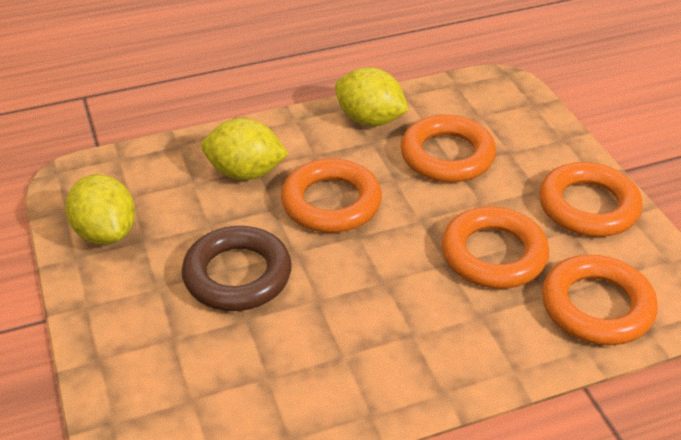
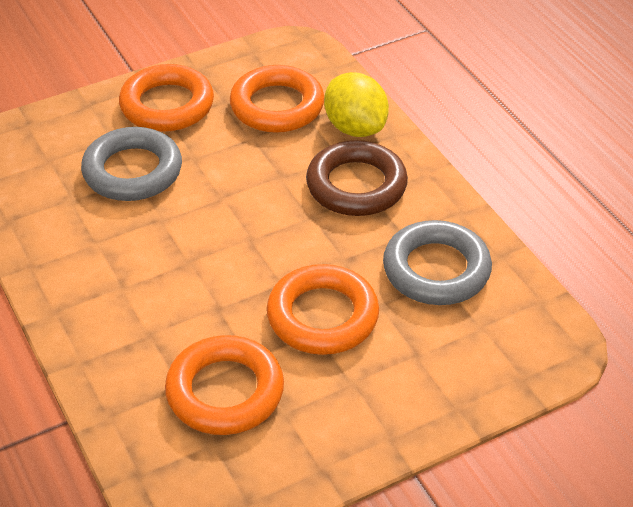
grey ring: none = 0 -> [81,127,182,201] [383,220,492,305] = 2
orange ring: [281,158,382,233] [400,115,496,182] [441,207,549,289] [539,162,643,237] [542,255,657,345] = 5 -> [119,64,214,132] [165,335,284,435] [230,65,324,133] [267,264,379,355] = 4
yellow lemon: [66,174,135,245] [201,118,289,180] [335,67,409,126] = 3 -> [324,72,389,137] = 1

